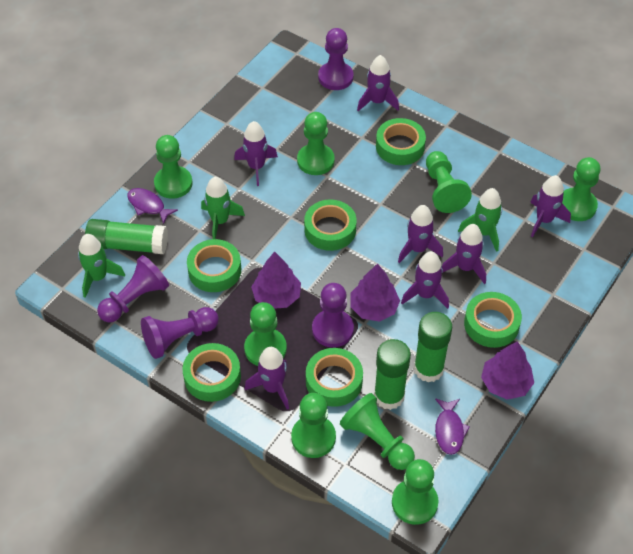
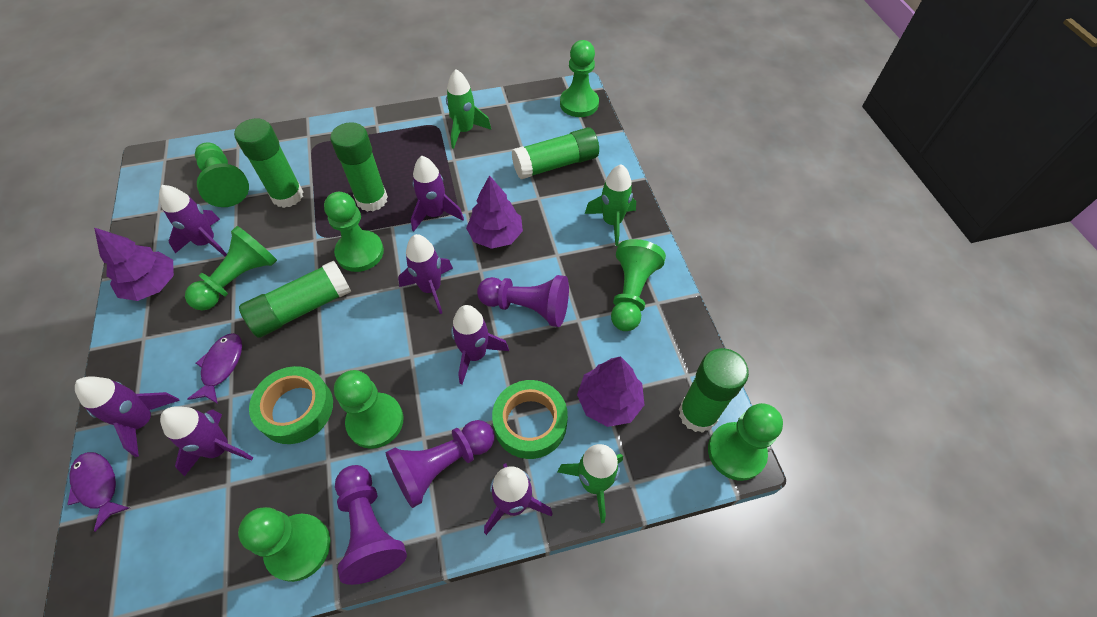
green glue stick: [85,219,168,254] [374,339,411,410] [414,312,452,382] = 3 -> [234,118,303,208] [239,261,351,338] [330,122,388,212] [512,127,599,179] [679,348,749,433] = 5
green tape: [183,343,241,402] [187,239,241,292] [304,199,357,251] [306,348,363,407] [376,118,426,165] [464,292,522,348] = 6 -> [249,366,333,444] [492,380,568,459] = 2
purple pawn: [97,255,169,322] [141,307,219,359] [312,283,354,348] [318,28,354,90] = 4 -> [335,465,407,585] [386,420,494,508] [477,275,569,327] = 3

